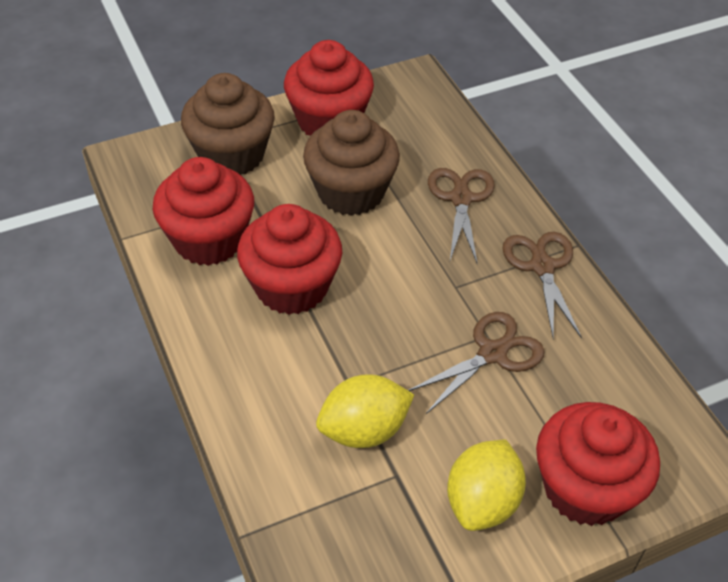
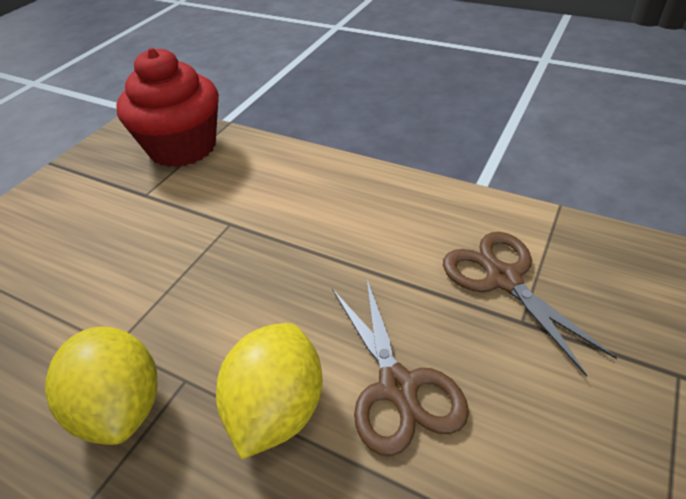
brown cupcake: [181,73,275,175] [303,110,400,216] = 2 -> none = 0
brown scissors: [408,312,545,414] [428,168,495,264] [502,232,582,339] = 3 -> [333,277,469,456] [443,232,617,377] = 2
red cupcake: [153,157,254,266] [237,204,342,315] [284,40,374,136] [536,402,660,526] = 4 -> [116,48,219,167] = 1

